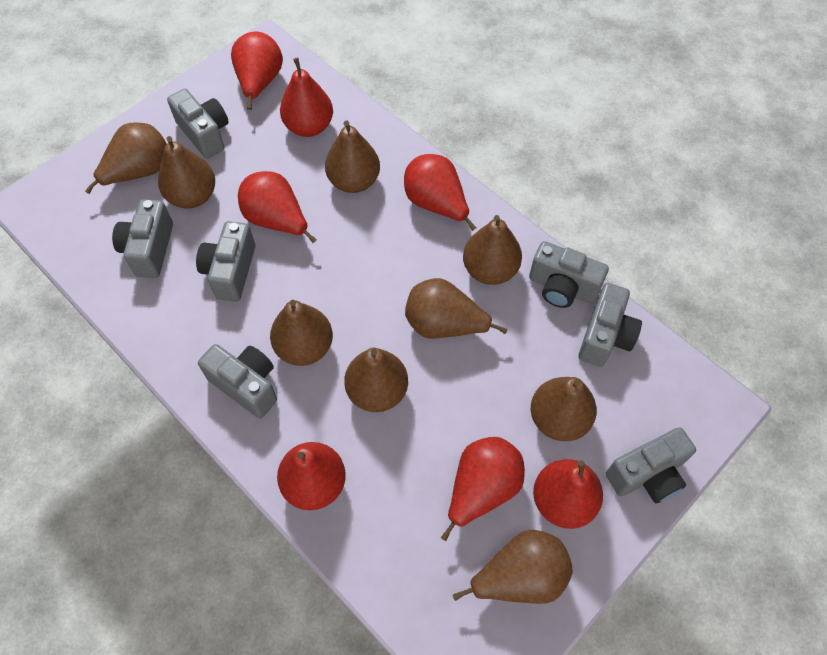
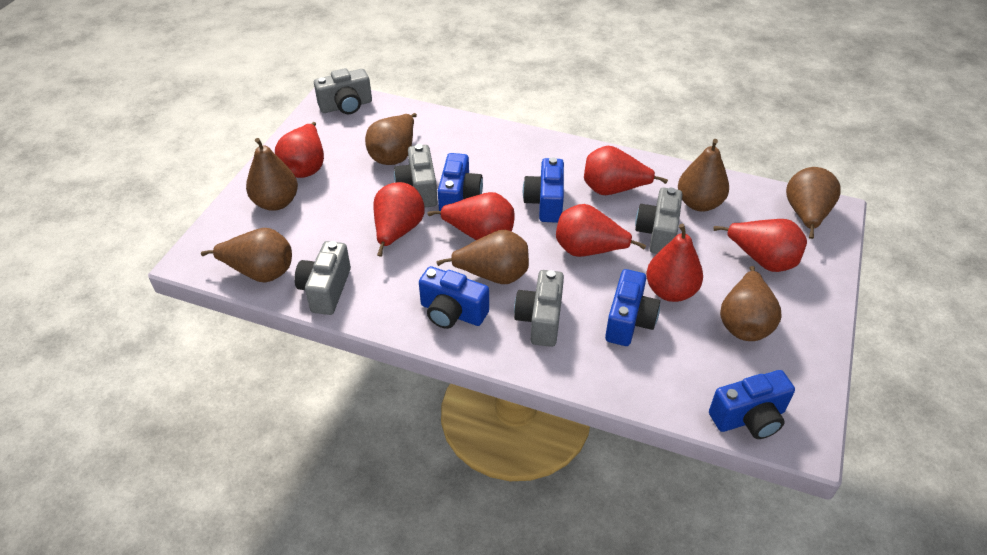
blue camera: none = 0 -> [419,266,489,329] [438,153,483,215] [523,157,564,223] [605,269,660,346] [709,370,795,439] = 5
brown pear: [85,122,167,194] [158,136,215,208] [270,300,333,366] [325,120,380,193] [344,348,408,412] [405,278,508,338] [453,530,573,604] [463,215,522,285] [531,377,597,441] = 9 -> [201,228,292,282] [246,138,298,211] [365,113,417,165] [436,230,529,284] [678,139,729,211] [720,266,781,341] [786,167,841,239] = 7
grey camera: [112,199,173,278] [167,89,229,159] [196,221,255,302] [198,344,277,418] [529,241,609,308] [578,283,642,367] [606,427,696,503] = 7 -> [295,241,351,315] [314,68,372,114] [394,144,438,208] [514,270,564,347] [635,188,683,254] = 5

